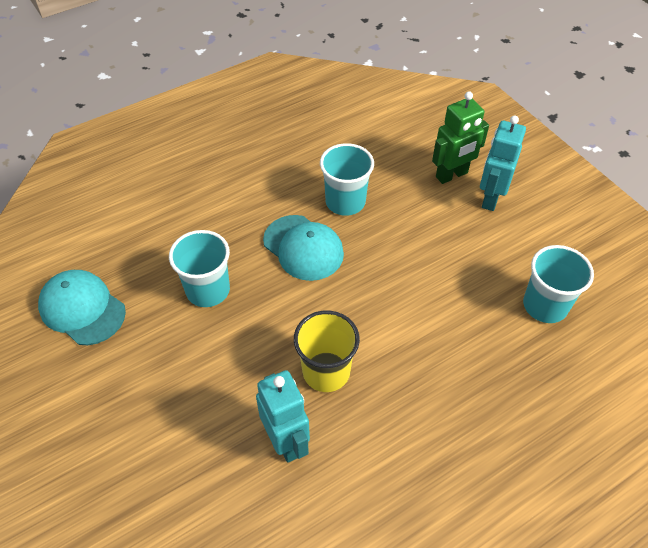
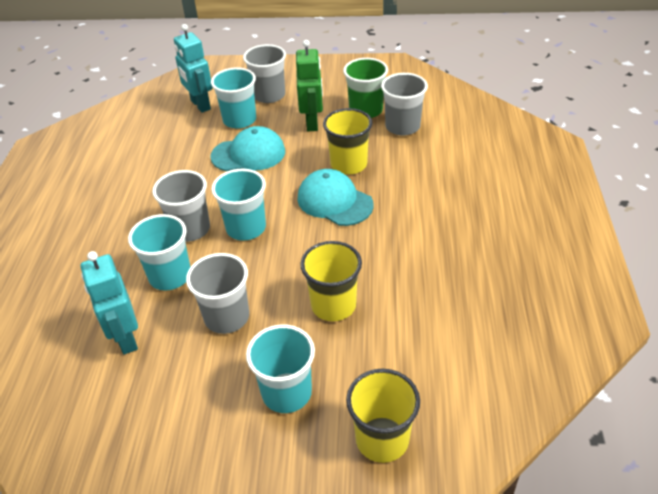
green cup: none = 0 -> [343,58,388,118] = 1
grey cup: none = 0 -> [152,170,210,242] [186,253,249,334] [243,44,286,103] [381,73,428,136] = 4
turquoise cup: [169,230,230,307] [320,143,374,216] [523,245,594,323] = 3 -> [128,214,190,290] [211,67,256,129] [211,168,266,241] [246,325,315,413] = 4
yellow cup: [294,311,360,392] = 1 -> [300,241,362,321] [323,108,372,175] [346,369,420,463] = 3

